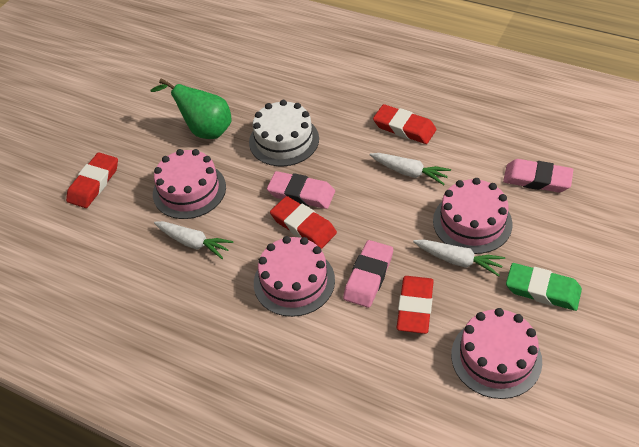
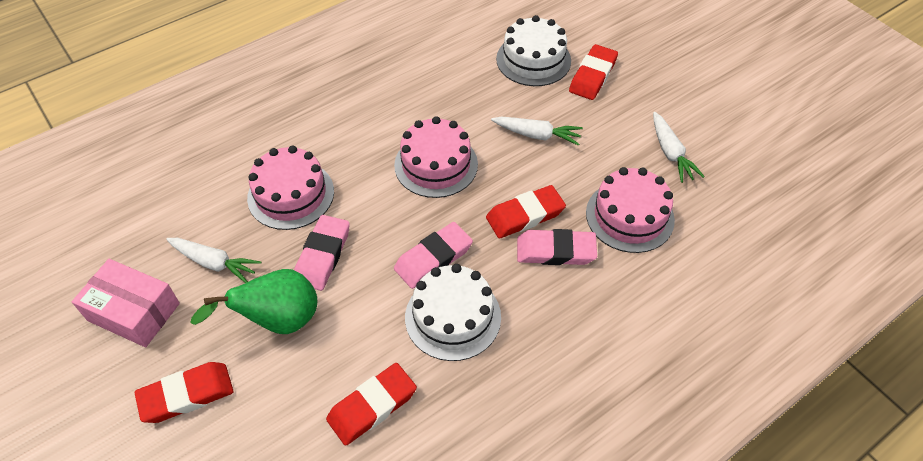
green eraser: [506,263,582,311] = 1 -> none = 0
pink box: none = 0 -> [72,259,180,347] = 1
pink cake: [153,149,226,219] [254,236,335,317] [433,178,513,254] [451,308,542,399] = 4 -> [247,146,334,230] [394,116,478,198] [586,167,675,253] = 3
white cake: [249,100,319,166] = 1 -> [405,264,501,361] [496,15,571,86] = 2

